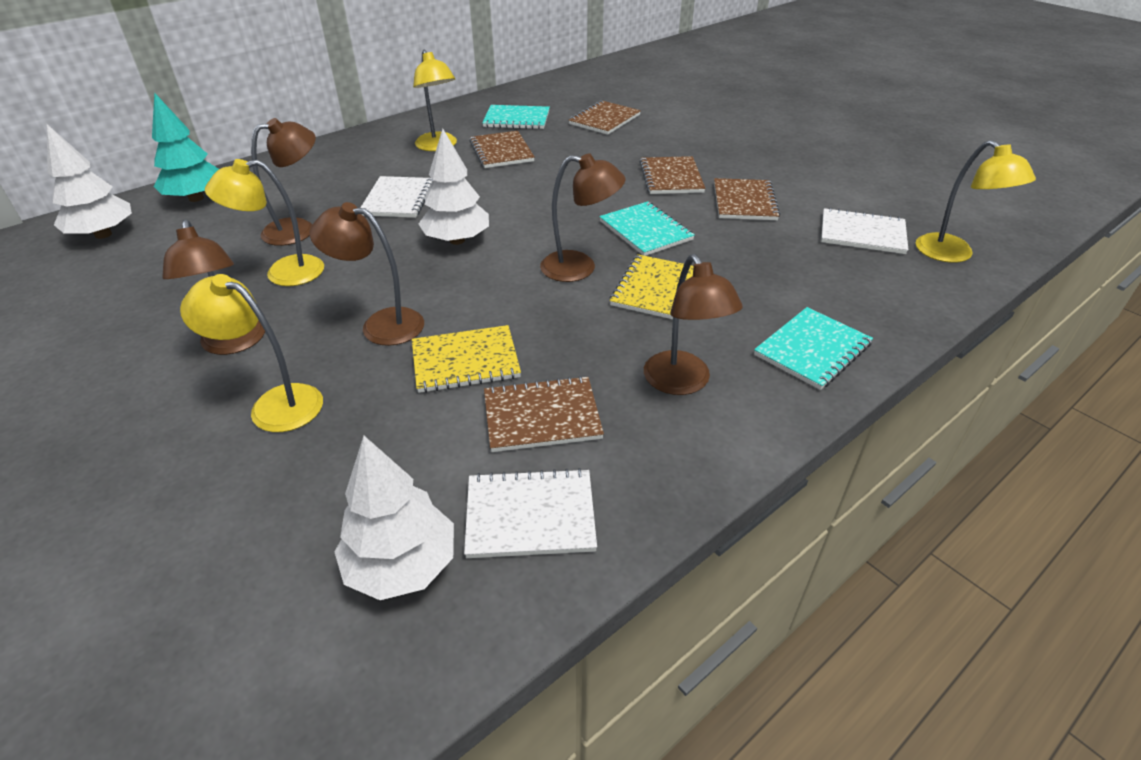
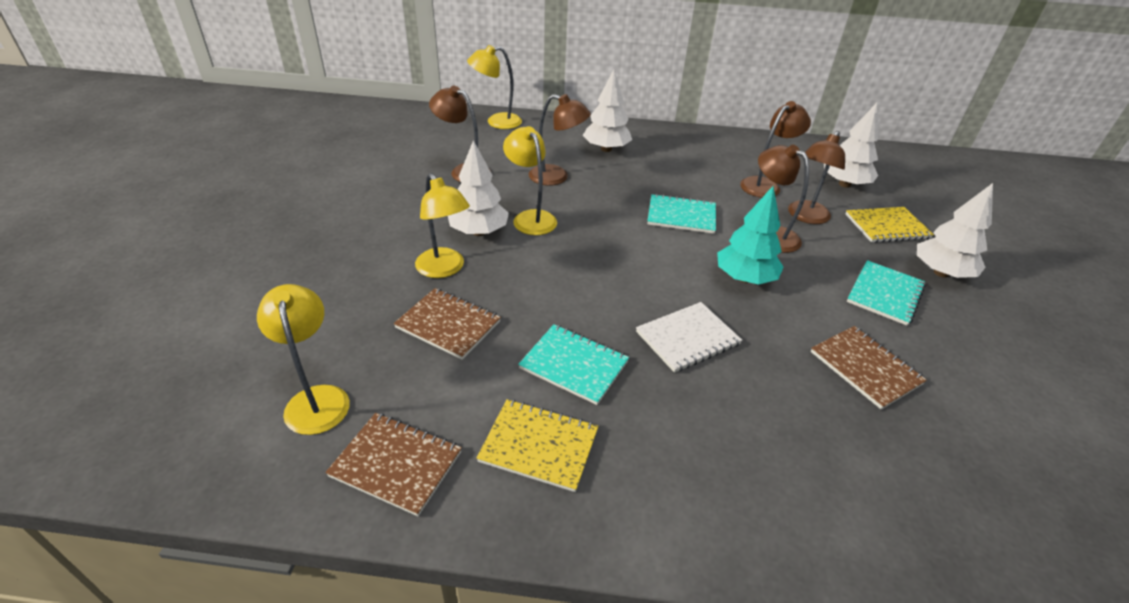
brown notebook: [470,131,535,168] [484,376,604,452] [569,100,641,135] [640,156,706,194] [714,178,780,220] = 5 -> [325,413,462,516] [394,288,501,360] [811,326,927,410] = 3
white notebook: [360,176,433,218] [464,468,597,558] [821,208,908,254] = 3 -> [636,302,742,373] = 1
white tree: [47,124,132,239] [334,436,454,600] [419,128,489,245] = 3 -> [448,140,509,236] [582,69,632,152] [824,103,879,188] [917,183,993,278] = 4

